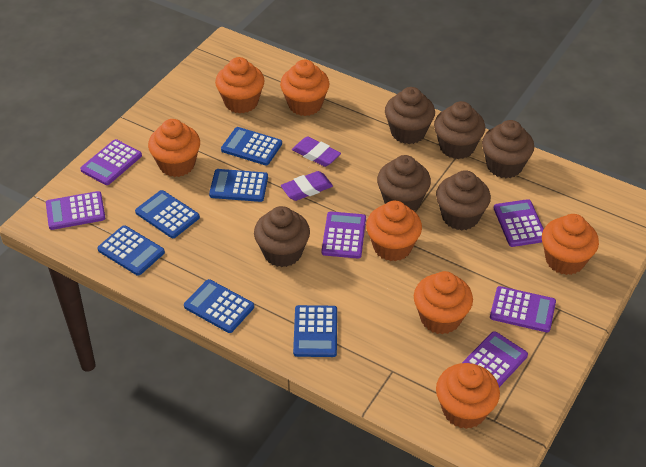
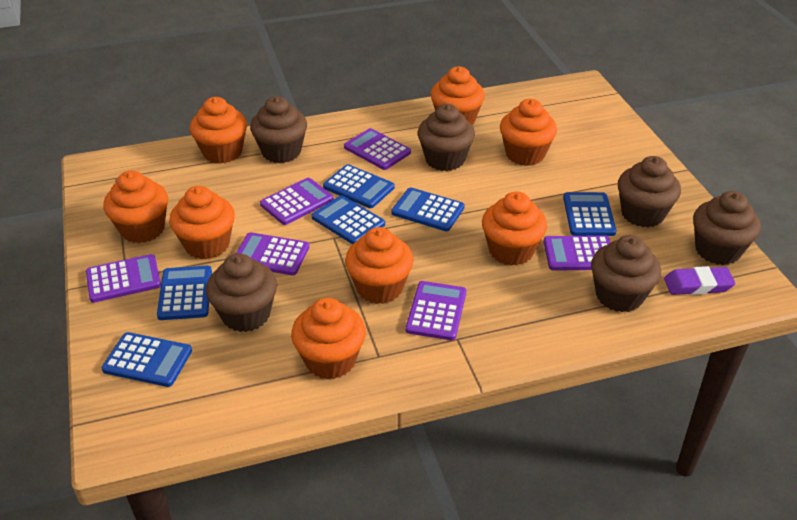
orange cupcake: [148,119,200,177] [215,57,265,114] [280,60,330,116] [366,200,422,261] [414,271,473,334] [436,363,500,429] [542,214,599,275] = 7 -> [104,171,168,243] [169,186,235,259] [190,97,247,164] [291,298,366,379] [345,227,414,304] [431,66,485,125] [482,191,547,266] [500,99,557,166] = 8
purple eraser: [281,171,333,201] [292,136,341,167] = 2 -> [664,266,736,295] = 1

